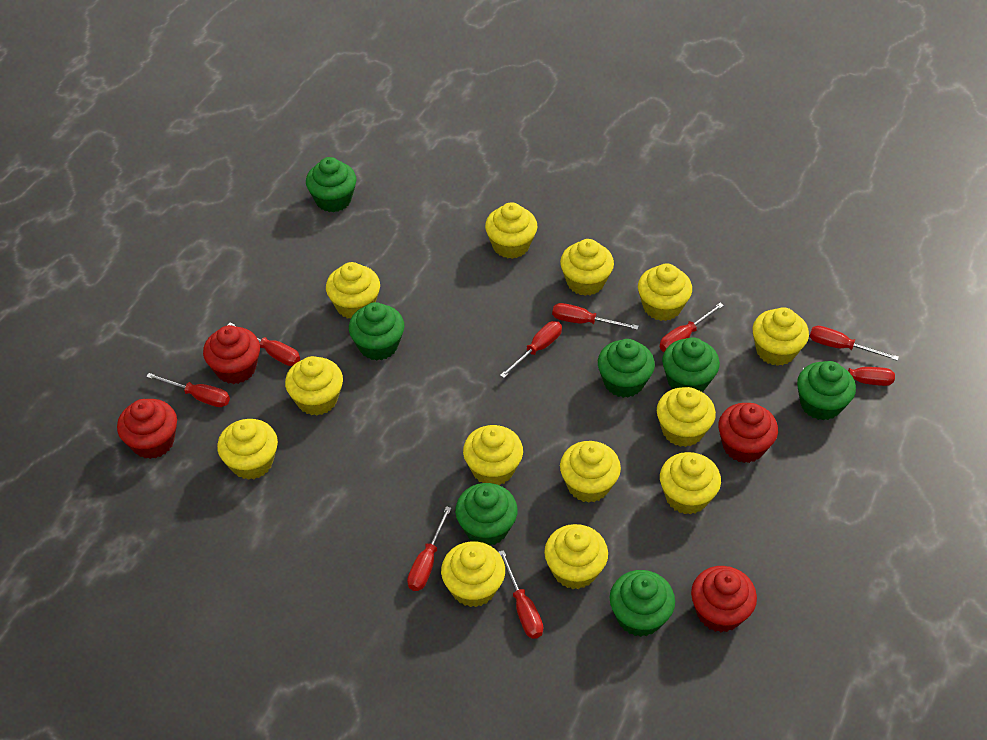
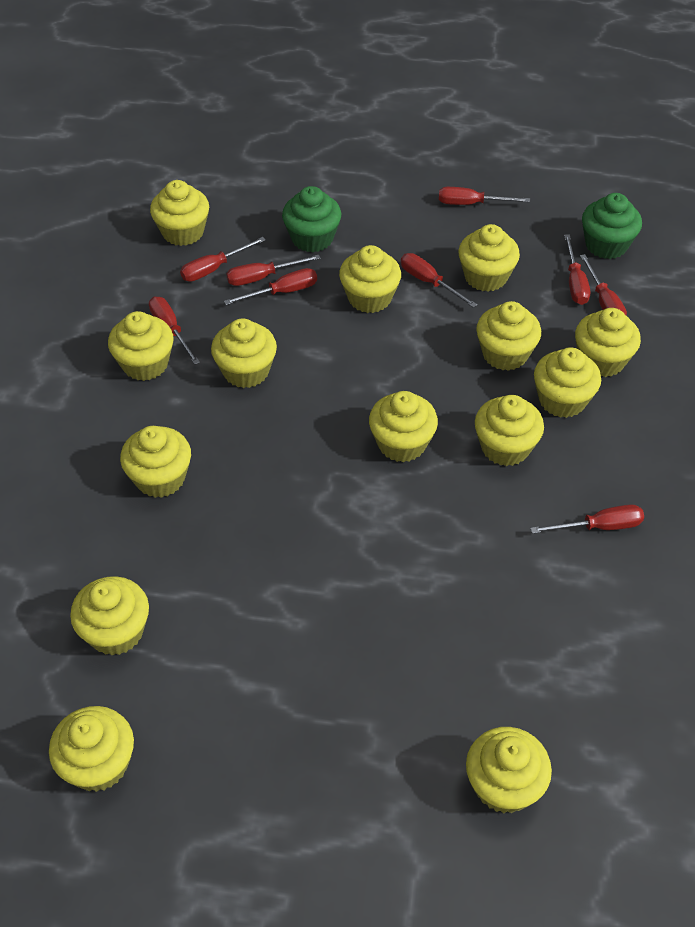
green cupcake: [306,157,357,212] [349,302,405,361] [455,483,518,546] [598,339,655,398] [610,570,675,637] [662,337,720,392] [797,361,856,420] = 7 -> [282,186,341,252] [582,193,642,259] = 2
red cupcake: [117,399,177,459] [203,325,260,384] [691,566,757,632] [718,403,778,463] = 4 -> none = 0
yellow cupcake: [217,419,278,480] [285,356,343,416] [326,262,380,319] [441,542,505,607] [463,425,523,485] [485,202,537,259] [544,524,608,589] [560,239,614,296] [560,441,621,503] [638,264,692,321] [657,387,716,447] [660,452,721,515] [752,307,809,366] = 13 -> [49,706,134,792] [70,576,149,656] [108,311,174,381] [120,426,191,498] [150,180,209,246] [211,318,277,388] [339,245,401,313] [369,391,438,462] [458,224,520,291] [466,727,552,813] [475,395,544,466] [476,301,541,371] [534,347,601,418] [575,308,641,377] = 14

